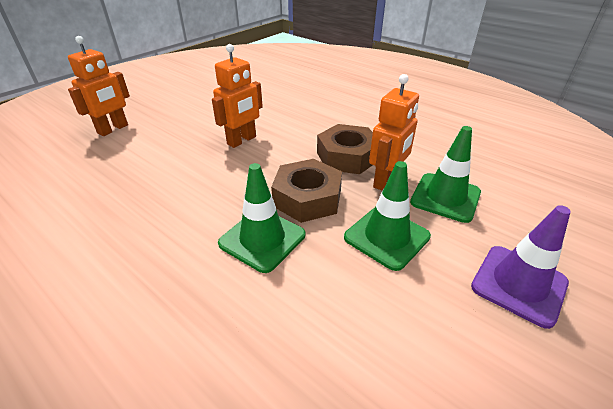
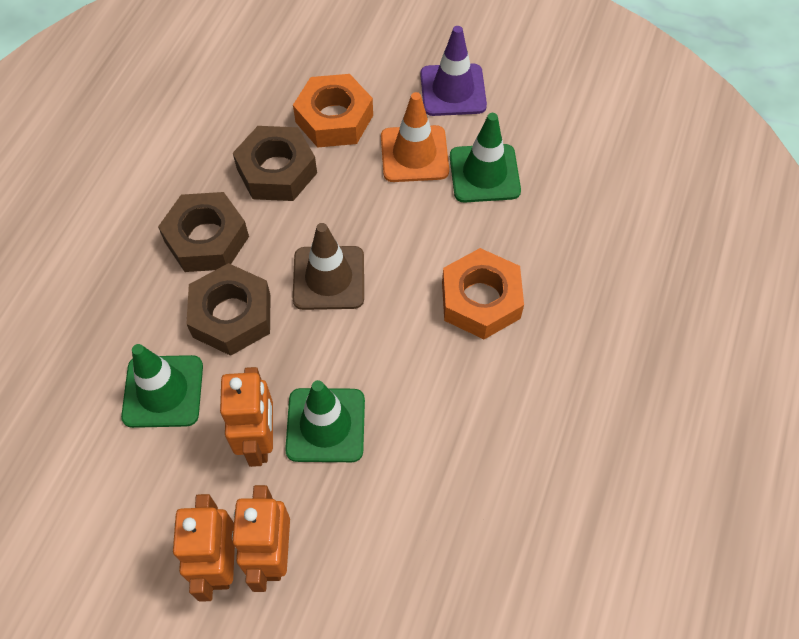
brown nut: [271,159,342,223] [317,124,373,174] = 2 -> [158,192,249,272] [186,263,271,356] [233,126,317,201] = 3
brown traffic cone: none = 0 -> [293,223,364,310] = 1
orange nut: none = 0 -> [293,74,373,148] [442,248,524,339] = 2
orange traffic cone: none = 0 -> [381,92,449,182] = 1

